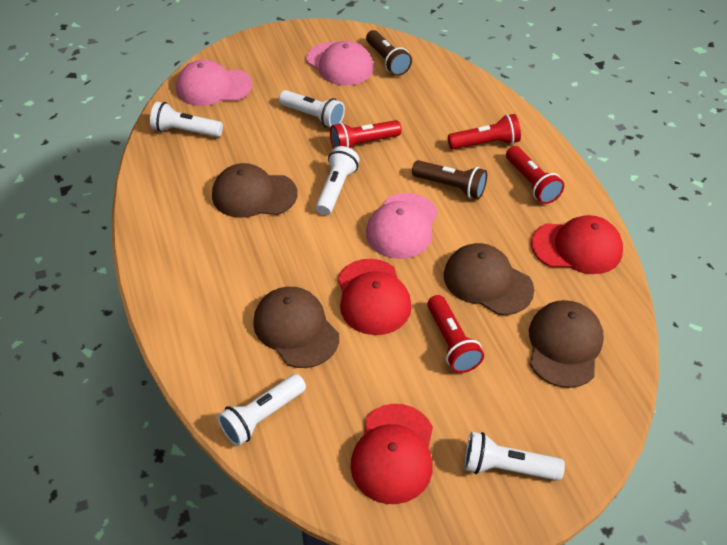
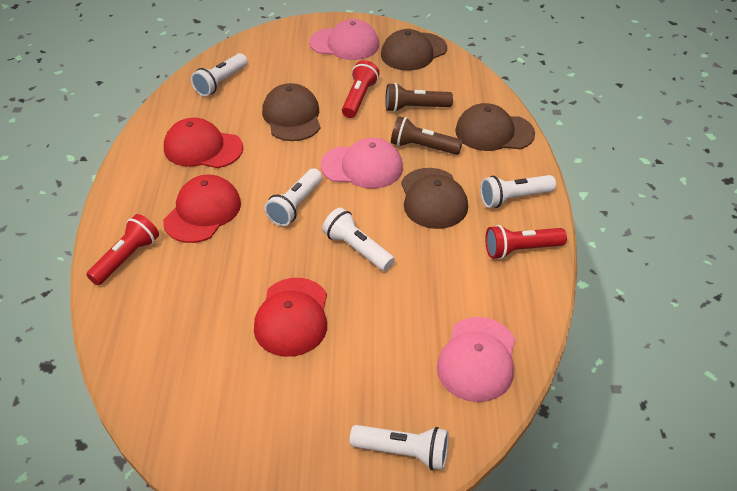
red flashlight: [330,120,402,149] [427,295,484,373] [448,114,521,149] [506,146,564,204] = 4 -> [86,214,159,285] [342,60,379,118] [485,225,567,259] = 3

